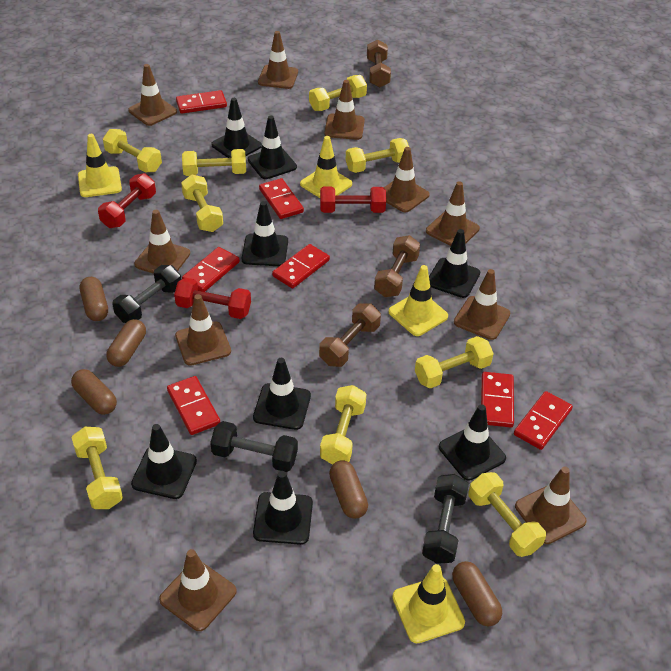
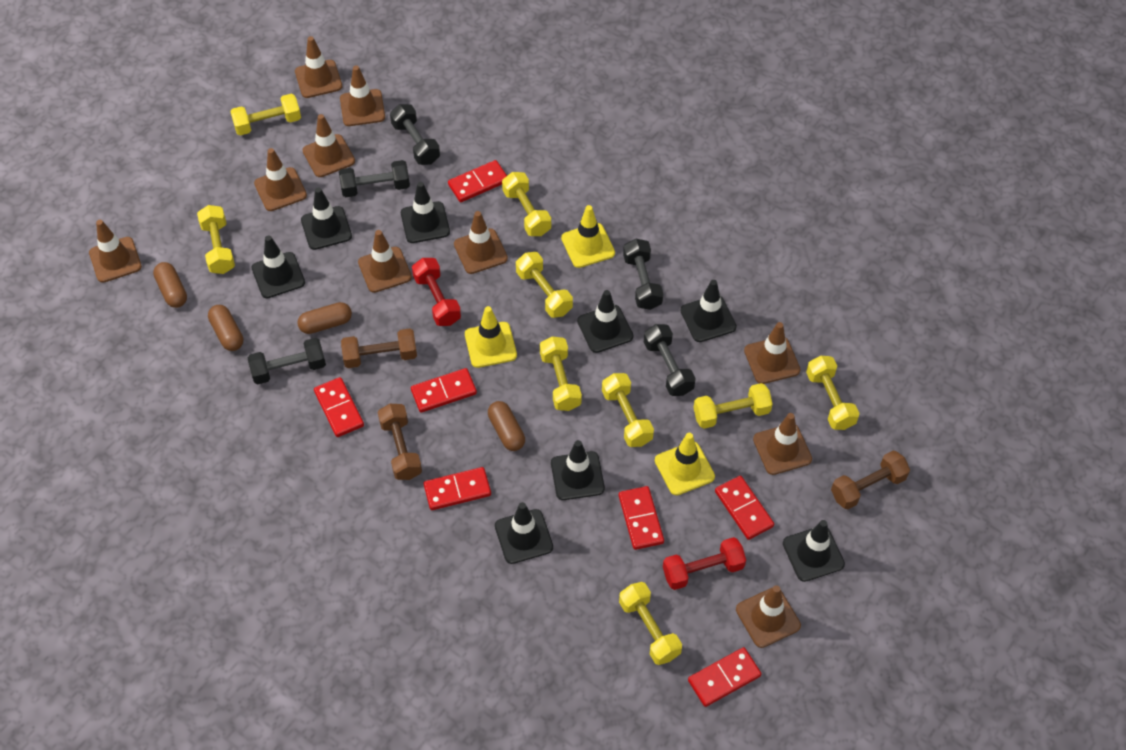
black dumbbell: [112,265,181,323] [210,421,298,472] [422,474,469,564] = 3 -> [248,338,326,384] [339,160,410,197] [390,104,440,165] [623,239,663,310] [644,324,696,396] = 5
brown capsule: [71,369,117,415] [80,277,108,321] [106,319,146,367] [329,460,368,519] [452,561,502,626] = 5 -> [153,262,187,308] [208,305,243,351] [297,302,352,334] [488,401,525,451] = 4
red dumbbell: [98,173,156,228] [174,278,251,319] [320,187,386,213] = 3 -> [412,258,461,326] [663,537,746,590] = 2
yellow traffic cone: [78,134,122,197] [300,136,352,198] [389,265,448,336] [392,564,465,643] = 4 -> [465,306,517,368] [561,205,615,268] [655,433,715,495] = 3

